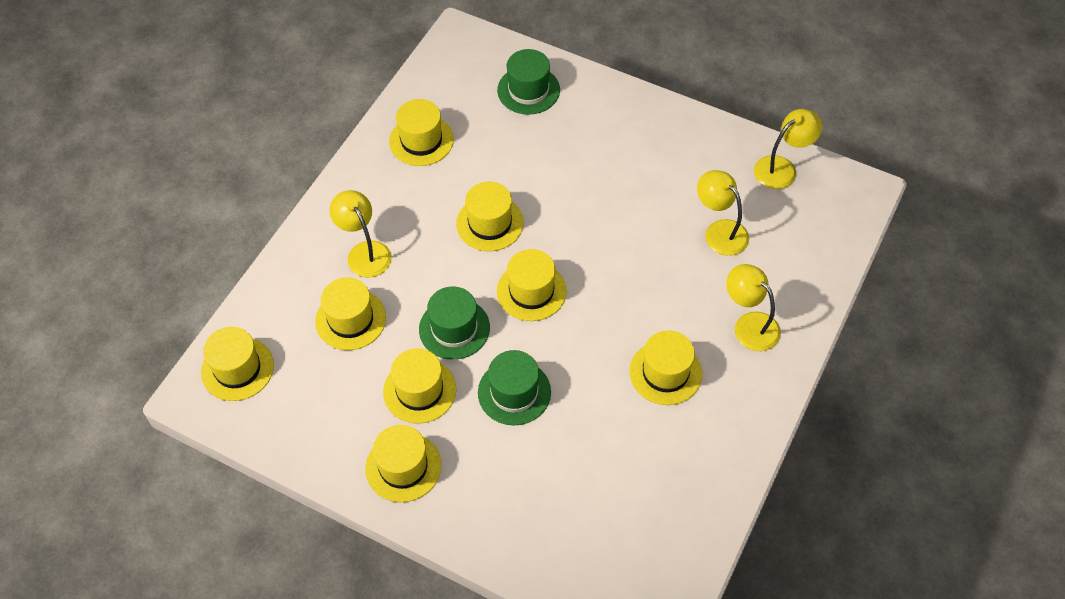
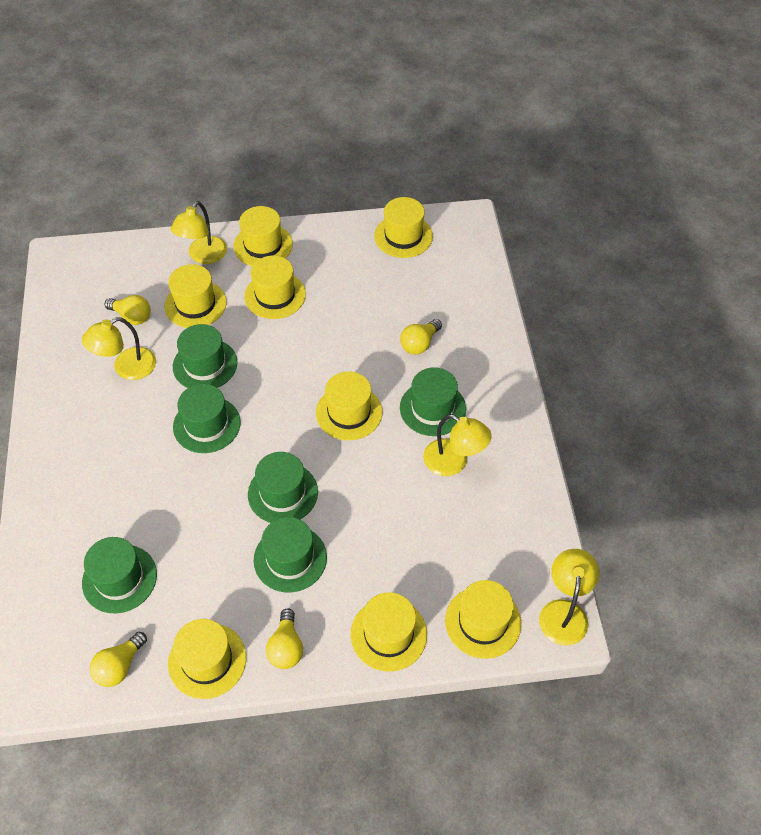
green hat: [419,286,490,360] [478,350,551,426] [497,49,560,115] = 3 -> [82,537,157,613] [173,324,237,388] [173,384,240,453] [248,452,318,523] [254,517,327,593] [400,367,466,436] = 6
yellow light bulb: none = 0 -> [90,632,147,687] [105,295,151,325] [266,608,303,669] [400,319,442,355] = 4

